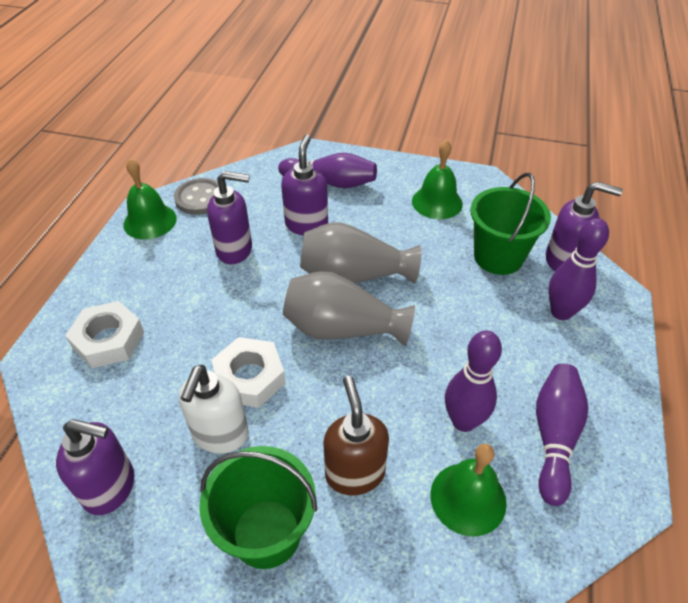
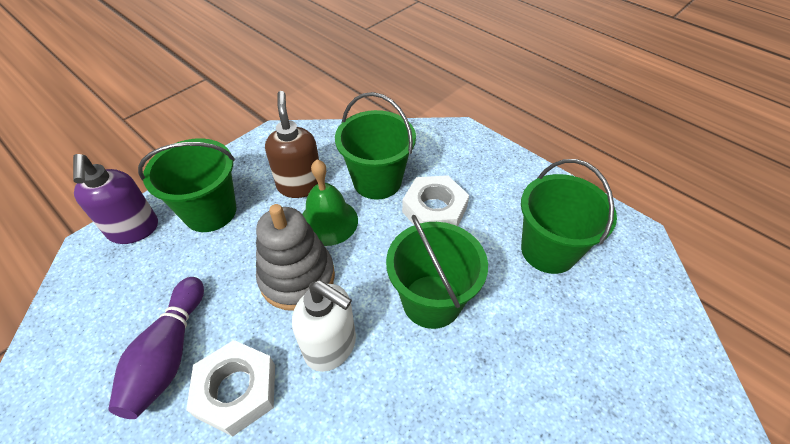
green bell: [123,158,177,239] [412,140,463,219] [430,444,506,537] = 3 -> [302,159,358,246] = 1
green bucket: [199,446,317,569] [470,173,551,275] = 2 -> [138,138,236,232] [335,92,416,200] [386,215,488,329] [521,159,617,274] = 4
grey button: [174,178,219,215] = 1 -> none = 0
grey stacking toy: none = 0 -> [256,204,335,311] = 1
grey vase: [283,271,415,346] [300,222,421,284] = 2 -> none = 0
purple bowling pin: [278,153,377,188] [445,331,502,432] [536,364,588,506] [548,218,609,320] = 4 -> [108,277,204,419] = 1
purple soap dispenser: [56,419,134,515] [207,171,252,264] [281,134,328,235] [546,182,623,271] = 4 -> [73,154,158,244] = 1

